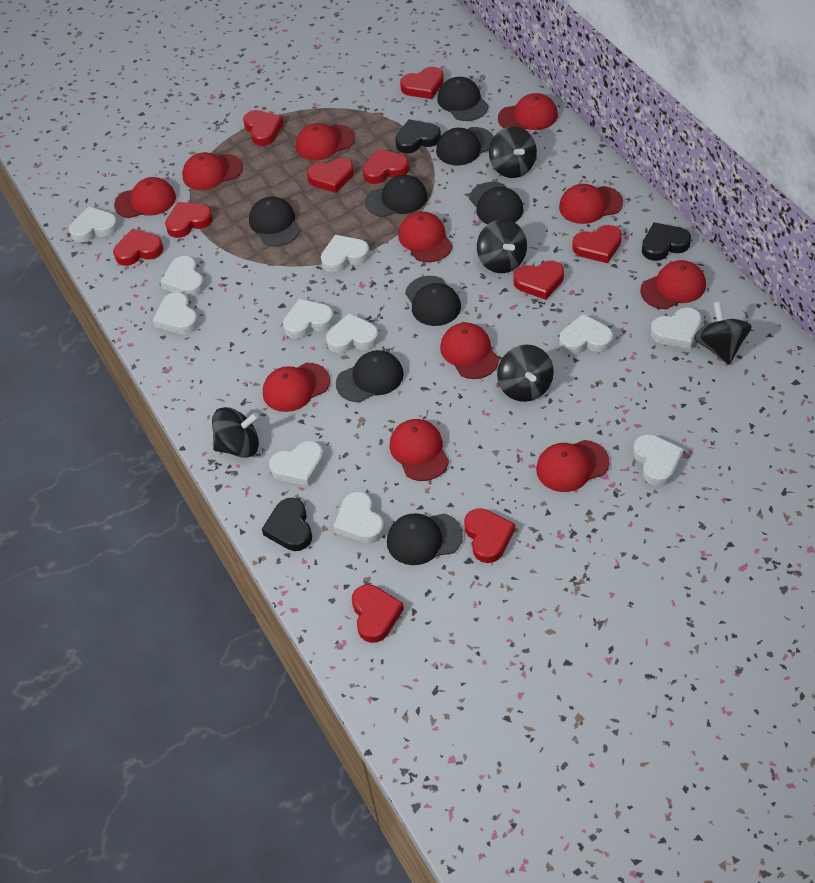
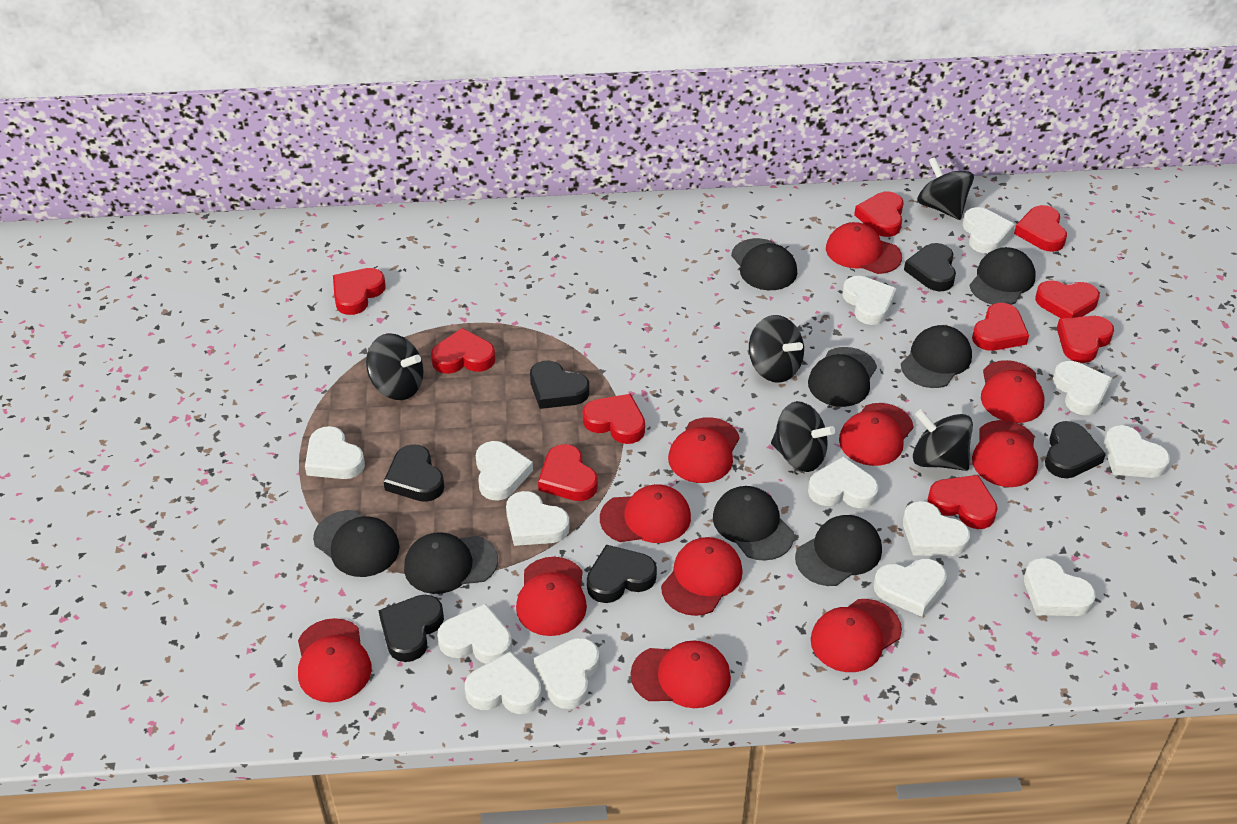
black heart: [262,498,312,551] [395,119,441,154] [642,222,691,261] = 3 -> [378,595,444,662] [383,444,444,502] [530,361,589,409] [587,545,657,603] [904,243,956,291] [1045,421,1106,478] = 6
white heart: [69,206,118,243] [153,292,199,334] [160,256,205,297] [269,441,324,487] [283,299,334,339] [321,235,370,273] [326,313,379,353] [333,492,385,544] [559,314,613,354] [633,434,684,486] [650,307,702,349] = 11 -> [305,426,365,479] [437,603,512,664] [465,651,542,714] [476,441,533,500] [506,491,570,546] [534,638,600,709] [808,456,879,508] [842,276,897,325] [874,559,947,617] [903,501,970,556] [963,207,1015,254] [1024,558,1096,616] [1053,361,1112,415] [1104,425,1170,478] = 14

